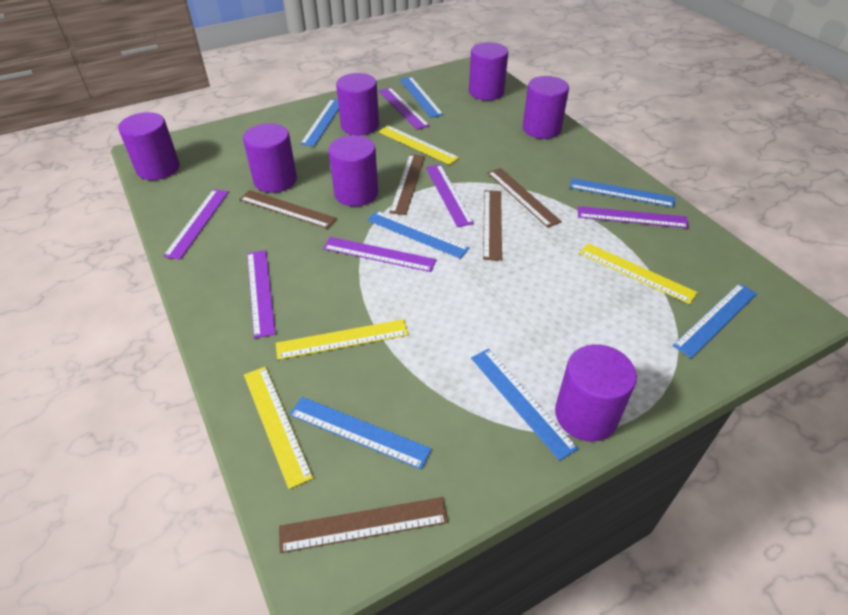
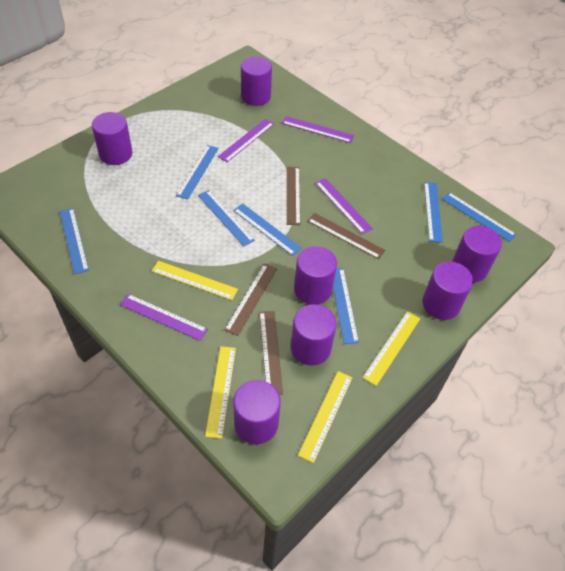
brown ruler: [239,190,337,229] [279,497,448,553] [389,154,425,215] [483,190,502,261] [488,168,562,228] = 5 -> [225,264,277,336] [259,311,283,395] [287,167,300,225] [307,213,385,259] = 4
purple ruler: [163,189,229,259] [247,250,276,338] [323,237,437,272] [379,87,430,130] [426,164,474,227] [578,206,689,228] = 6 -> [120,294,208,341] [218,119,274,162] [282,116,354,143] [315,178,373,234] = 4

